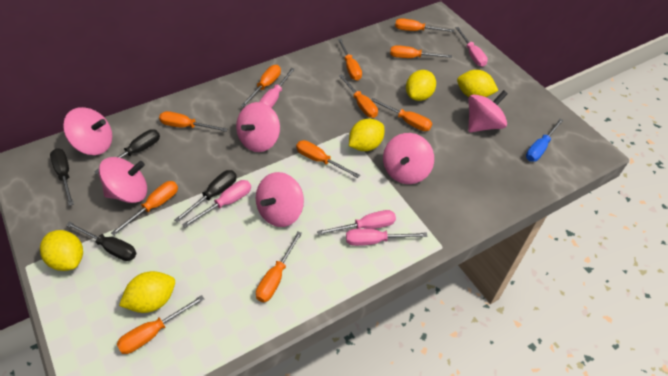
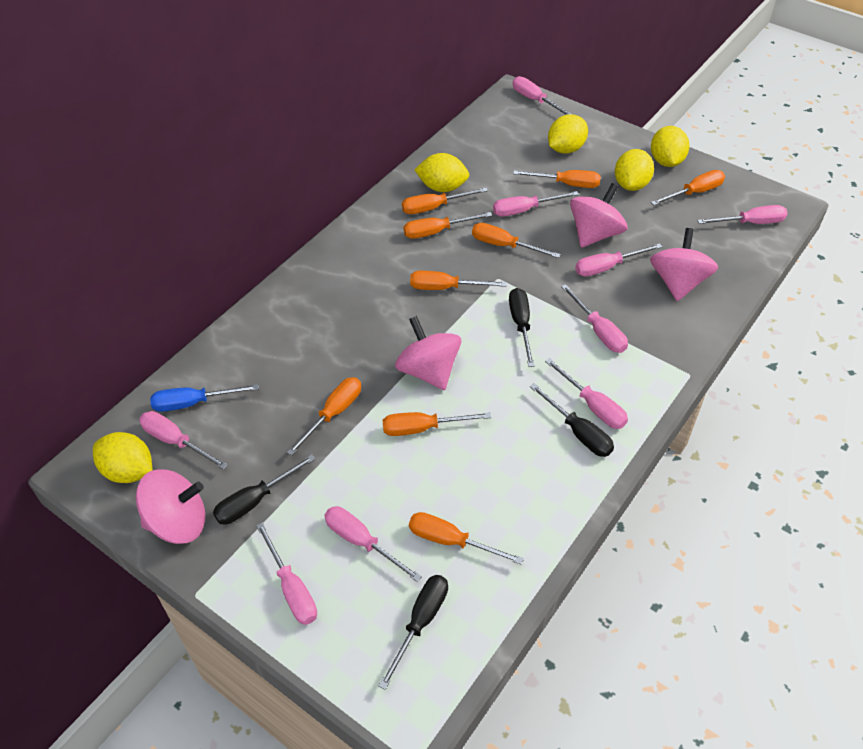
orange screwdriver: [111,181,178,236] [117,295,204,354] [159,111,227,132] [241,65,281,107] [256,231,302,302] [296,140,360,178] [338,39,362,81] [339,74,378,118] [371,98,432,131] [390,45,452,58] [395,18,454,32] = 11 -> [287,377,361,456] [383,412,491,436] [402,188,488,214] [404,212,492,239] [409,512,524,565] [410,271,507,290] [472,223,561,258] [513,170,601,188] [651,170,725,205] = 9
pink screwdriver: [182,180,251,227] [259,68,295,108] [317,210,396,235] [346,229,428,246] [455,27,488,67] = 5 -> [139,411,228,470] [256,522,317,625] [324,506,422,582] [493,191,579,216] [513,76,571,115] [545,358,628,429] [561,284,628,353] [575,243,662,277] [697,205,788,224] = 9
pink spinning top: [63,107,112,155] [99,157,147,203] [236,102,280,152] [256,172,304,227] [383,133,434,184] [468,90,508,132] = 6 -> [136,469,206,544] [395,316,461,390] [570,183,627,248] [650,228,718,301] = 4

